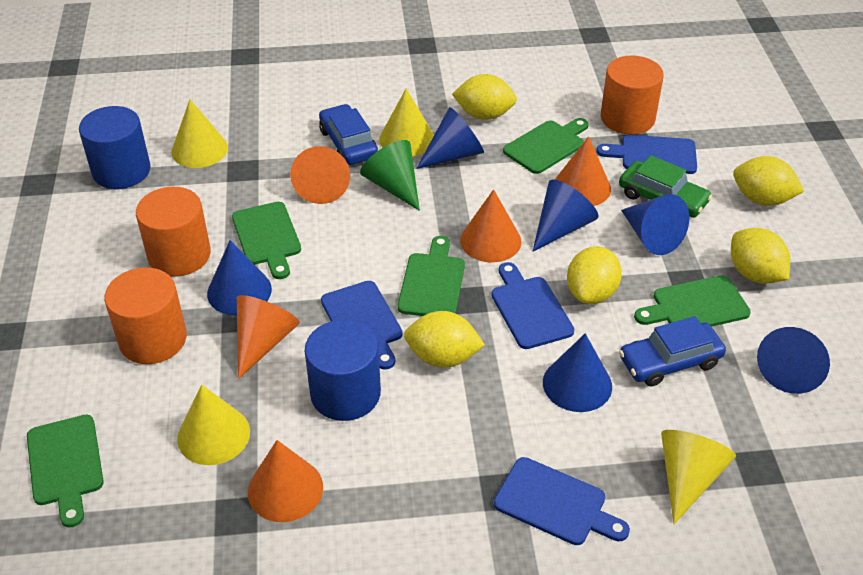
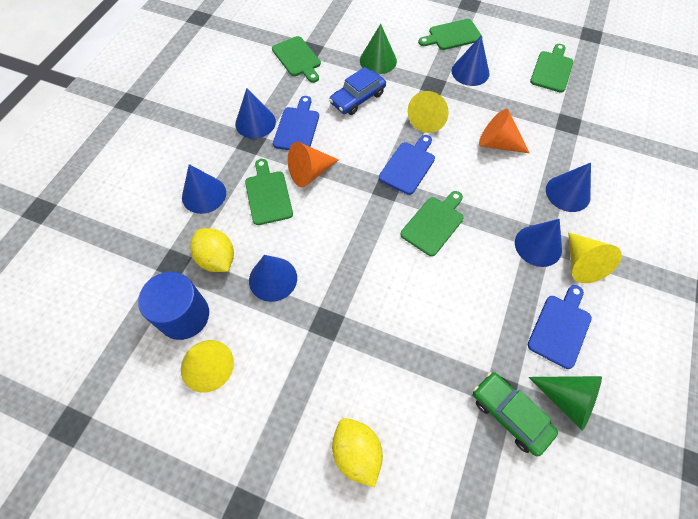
blue car: [319,104,378,165] [619,316,726,386] = 2 -> [329,67,386,115] = 1
blue cutting board: [321,281,402,370] [491,262,574,349] [494,457,630,545] [596,135,697,174] = 4 -> [273,96,319,150] [379,135,435,195] [528,285,592,369] = 3
blue cylinder: [79,106,151,189] [305,320,381,421] = 2 -> [138,272,209,340] = 1
green cone: [360,140,420,211] = 1 -> [360,24,397,74] [529,376,602,431] = 2
orange cone: [237,295,300,379] [248,440,323,522] [290,146,350,204] [460,189,521,263] [555,136,611,206] = 5 -> [288,142,339,187] [479,109,529,153] = 2
orange cylinder: [104,267,187,364] [136,187,211,277] [601,55,664,135] = 3 -> none = 0
yellow cone: [171,99,228,168] [177,385,250,465] [379,89,434,156] [661,430,736,524] = 4 -> [181,340,234,393] [408,91,449,133] [568,232,622,283] = 3
yellow lemon: [404,311,485,368] [452,74,517,120] [567,246,622,304] [731,228,790,284] [733,156,804,206] = 5 -> [190,228,234,272] [332,418,383,488] = 2

